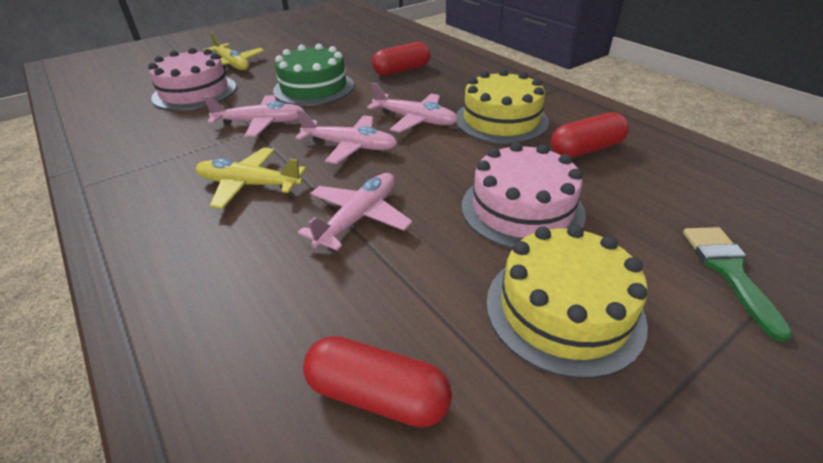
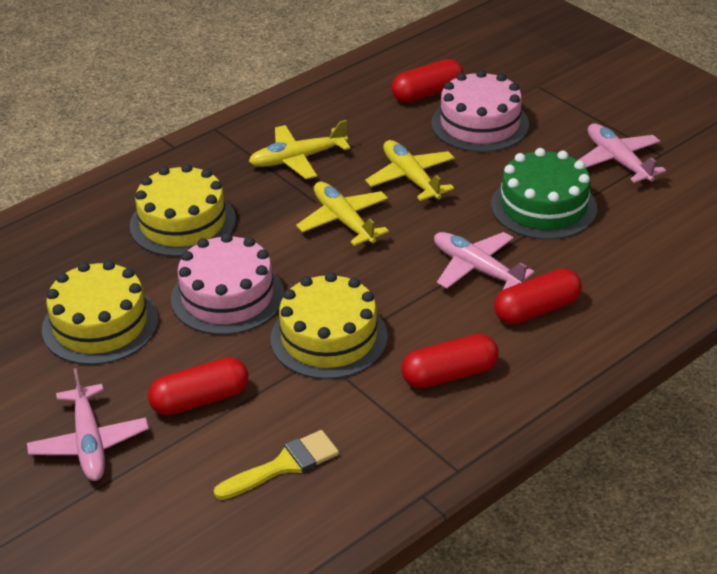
green brush: [683,227,793,342] = 1 -> none = 0
pink plane: [204,95,304,137] [295,110,397,164] [298,173,412,251] [367,82,458,133] = 4 -> [27,368,149,481] [434,232,534,290] [578,123,666,183] = 3
red capsule: [303,336,452,428] [372,42,431,76] [551,112,629,158] = 3 -> [148,357,249,415] [391,59,464,103] [401,334,499,389] [494,268,582,325] = 4
yellow brush: none = 0 -> [214,430,339,500] = 1
yellow cake: [456,69,549,144] [486,225,648,379] = 2 -> [42,260,158,365] [130,164,236,257] [271,272,388,379] = 3
yellow plane: [196,147,306,209] [203,32,264,70] = 2 -> [248,120,350,179] [296,182,389,246] [365,140,455,201] = 3

